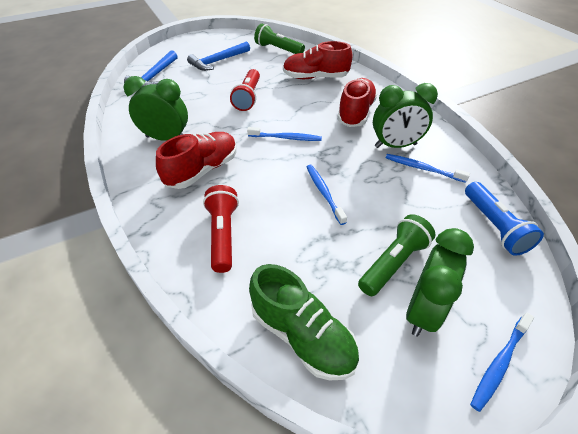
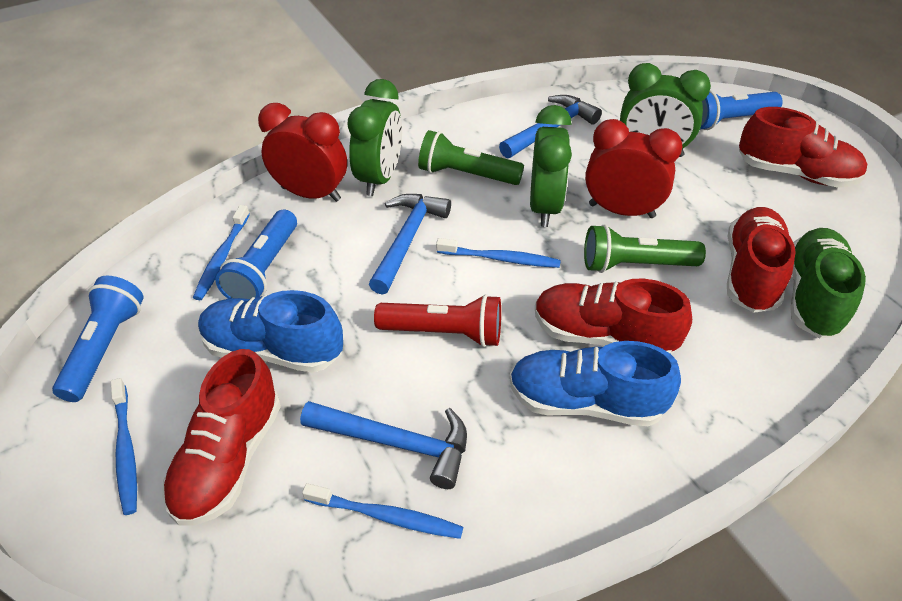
blue flashlight: [465,182,544,256] = 1 -> [52,276,144,402] [215,209,297,299] [700,90,783,130] = 3
blue hammer: [124,50,178,87] [187,42,250,71] = 2 -> [300,401,467,489] [369,194,451,295] [499,95,602,158] = 3
blue shoe: none = 0 -> [198,290,343,373] [509,341,681,426] = 2
red clock: none = 0 -> [258,103,347,202] [585,119,682,218] = 2
red flashlight: [203,185,239,273] [230,69,260,111] = 2 -> [374,294,501,347] = 1
red shoe: [156,132,237,189] [283,41,353,79] [337,78,377,127] = 3 -> [162,349,281,526] [535,279,692,355] [727,207,795,313] [739,107,867,188] = 4

